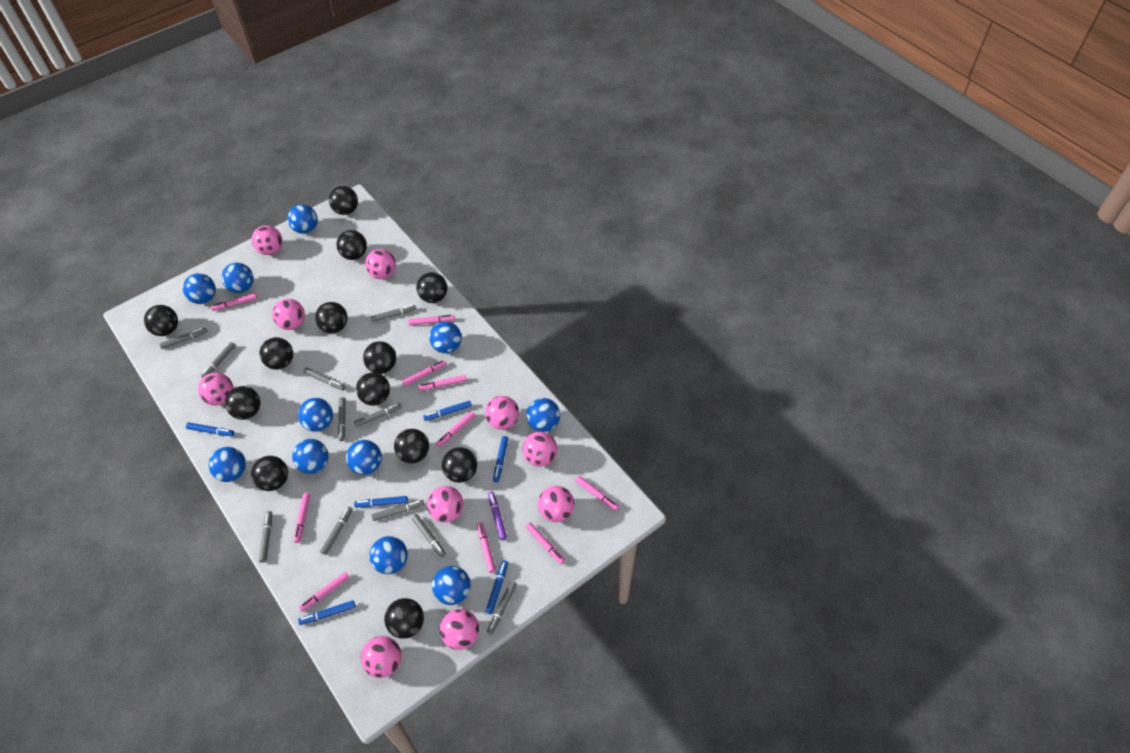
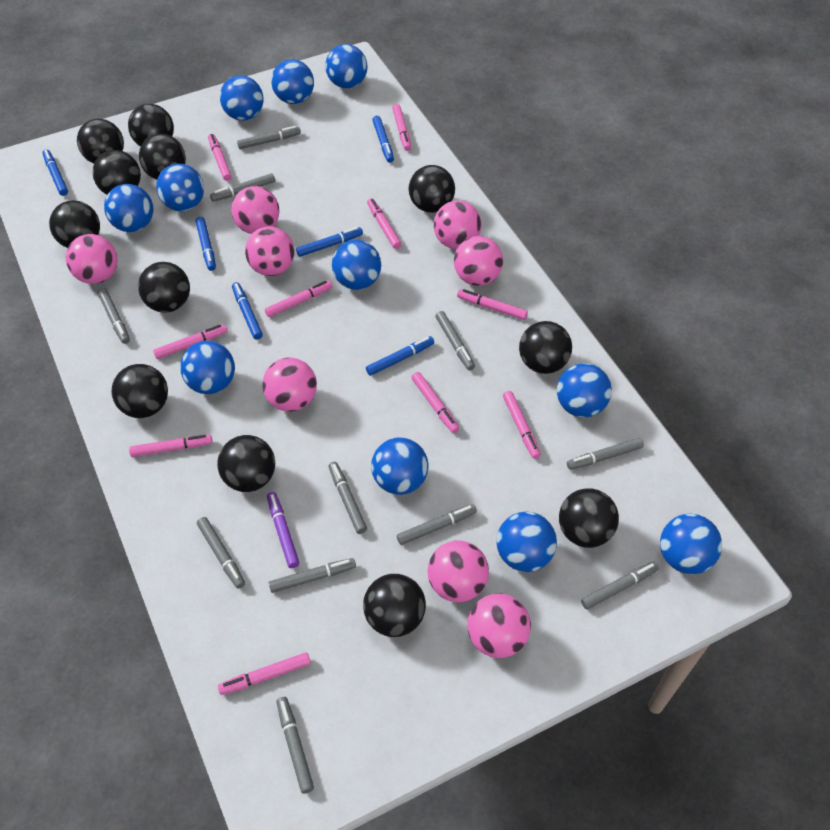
black ball: [144,305,178,336] [225,386,260,420] [251,456,288,491] [259,337,293,370] [315,302,348,333] [329,186,358,215] [336,230,367,260] [356,372,390,406] [363,341,396,374] [384,598,424,639] [394,429,429,463] [416,272,448,303] [442,447,477,483] = 13 -> [49,200,100,248] [77,119,124,163] [92,150,141,194] [112,364,168,418] [128,104,174,146] [138,262,190,313] [139,134,186,179] [217,435,275,492] [363,574,426,637] [409,165,455,213] [519,321,572,374] [559,488,619,548] = 12
pink ball: [198,372,233,406] [252,225,283,255] [272,299,305,330] [361,636,402,678] [365,249,396,279] [427,486,464,523] [440,609,479,650] [485,396,519,430] [522,432,557,467] [538,486,574,522] = 10 -> [66,234,118,284] [231,186,279,234] [245,226,294,276] [262,358,317,412] [428,541,489,602] [433,200,482,249] [454,236,503,286] [467,593,531,658] = 8

